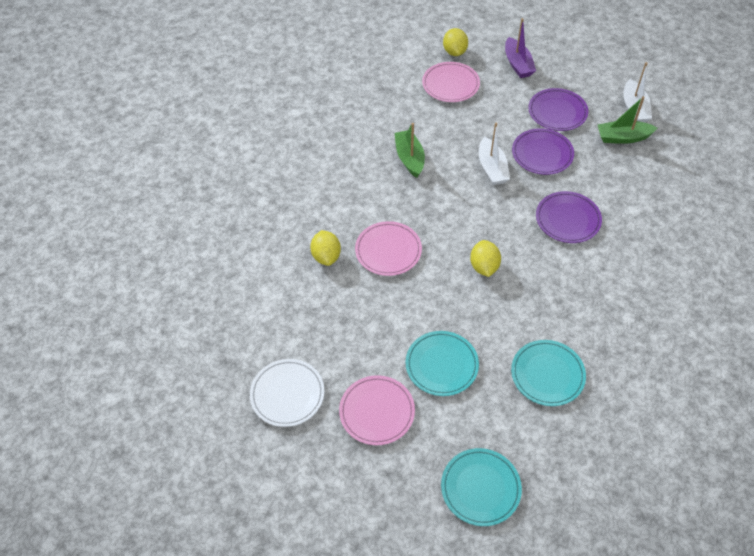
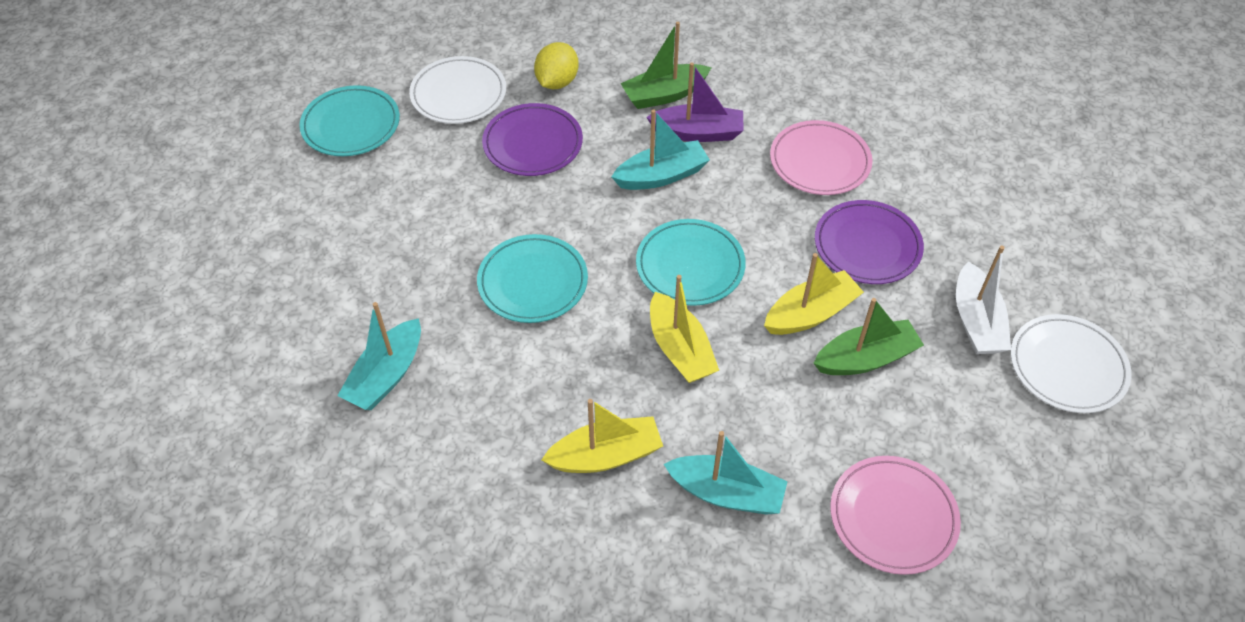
pink plate: [339,375,415,445] [355,221,422,276] [422,62,480,102] = 3 -> [770,120,873,195] [830,456,961,575] = 2
purple plate: [512,128,574,175] [528,88,588,131] [536,191,602,243] = 3 -> [482,103,583,176] [815,200,924,284] = 2
turquoise boat: none = 0 -> [337,302,421,410] [612,109,710,190] [664,431,788,515] = 3
white boat: [479,123,510,185] [623,62,652,123] = 2 -> [956,245,1011,354] = 1
white plate: [250,359,325,427] = 1 -> [409,56,506,124] [1010,314,1132,413] = 2
yellow boat: none = 0 -> [541,399,663,473] [650,275,719,383] [764,253,864,335] = 3
yellow lemon: [310,230,341,266] [443,28,468,56] [470,240,501,277] = 3 -> [534,42,579,89] = 1

